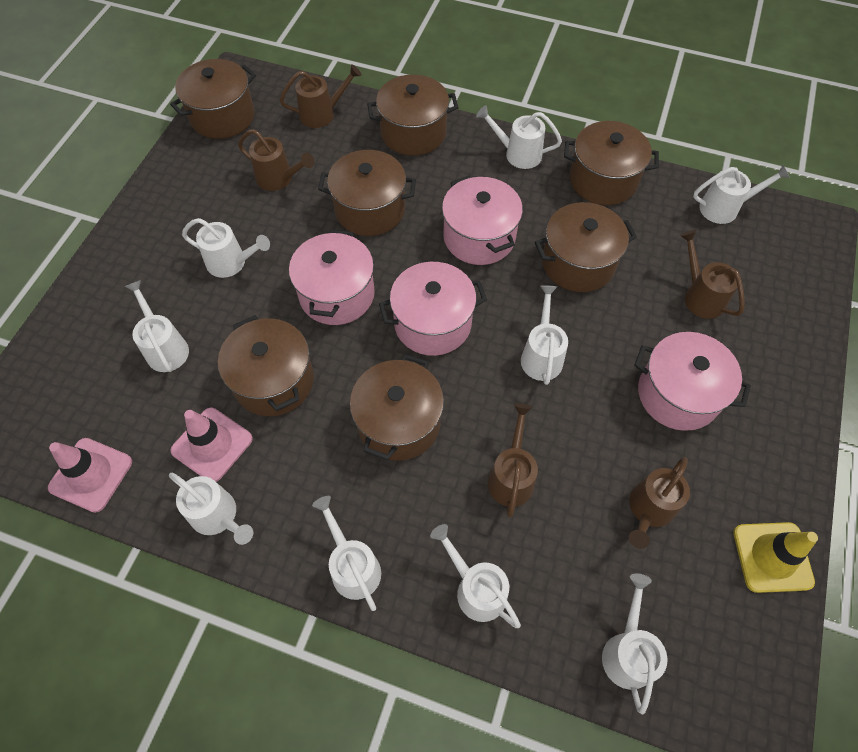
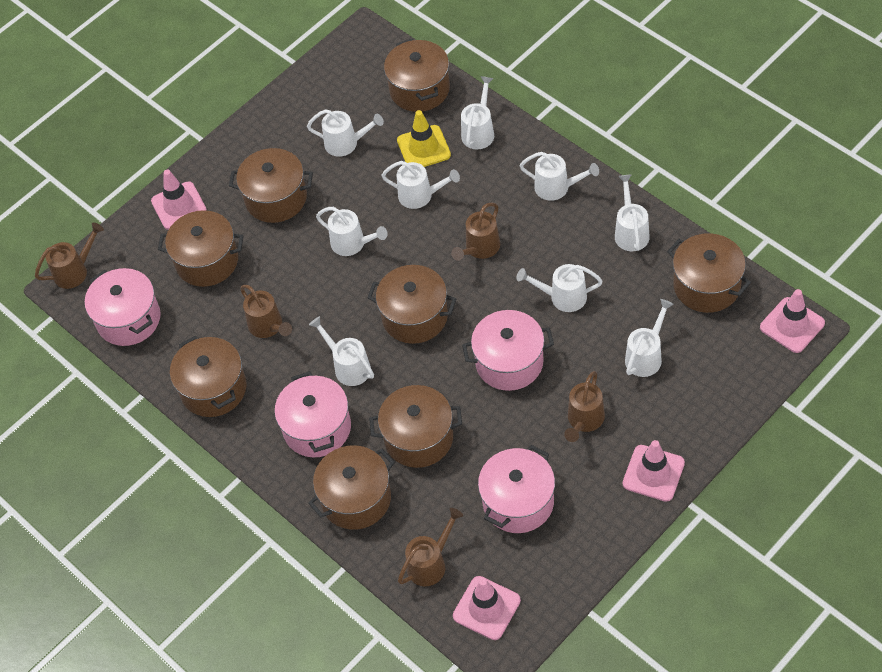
brown pot: [170,59,256,139] [218,315,314,416] [318,150,416,236] [350,354,444,461] [367,74,458,156] [535,202,637,292] [564,121,659,205] = 7 -> [158,210,244,287] [170,335,246,417] [229,148,313,223] [308,445,395,530] [367,265,456,344] [369,385,462,468] [384,38,450,112] [667,233,751,313] = 8
pink traffic cone: [48,438,132,513] [170,408,253,482] = 2 -> [151,170,207,230] [453,576,521,640] [623,440,685,502] [760,289,825,353] = 4

